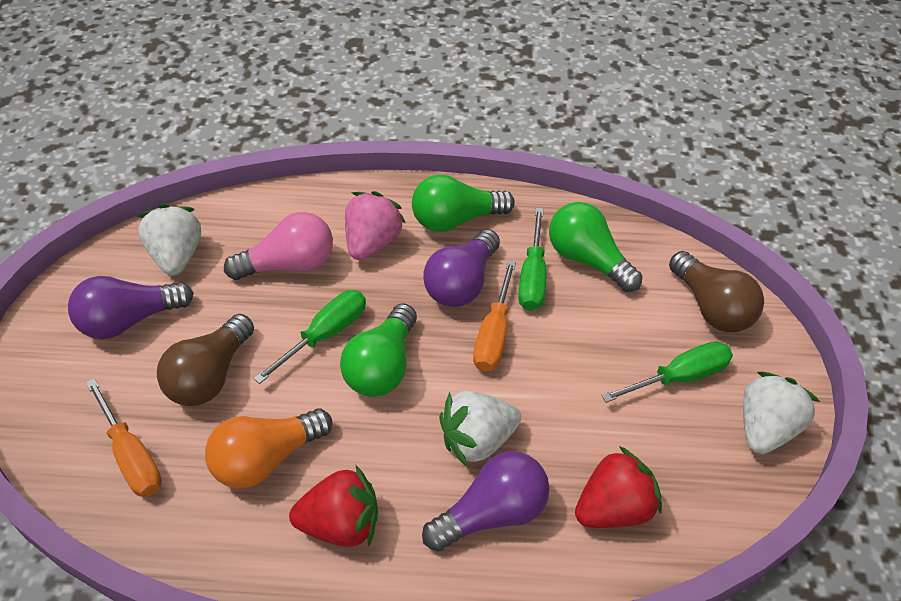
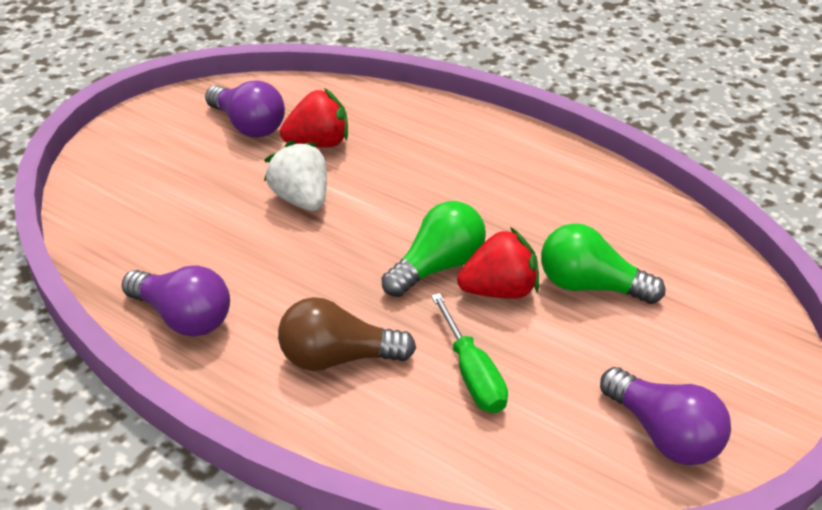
brown light bulb: [157,314,254,406] [669,251,764,332] = 2 -> [278,297,416,371] = 1
green light bulb: [340,303,417,397] [412,175,515,232] [549,202,642,292] = 3 -> [382,201,486,297] [541,223,665,304] = 2
green screwdriver: [253,290,366,384] [518,208,546,311] [602,341,733,403] = 3 -> [431,293,508,413] = 1
orange light bulb: [205,408,332,489] = 1 -> none = 0
orange screwdriver: [86,378,162,497] [473,260,516,372] = 2 -> none = 0
pink light bulb: [224,212,333,280] = 1 -> none = 0
pink strawberry: [345,191,405,260] = 1 -> none = 0
white strawberry: [137,204,201,276] [439,391,521,467] [743,372,820,454] = 3 -> [264,140,327,211] = 1

